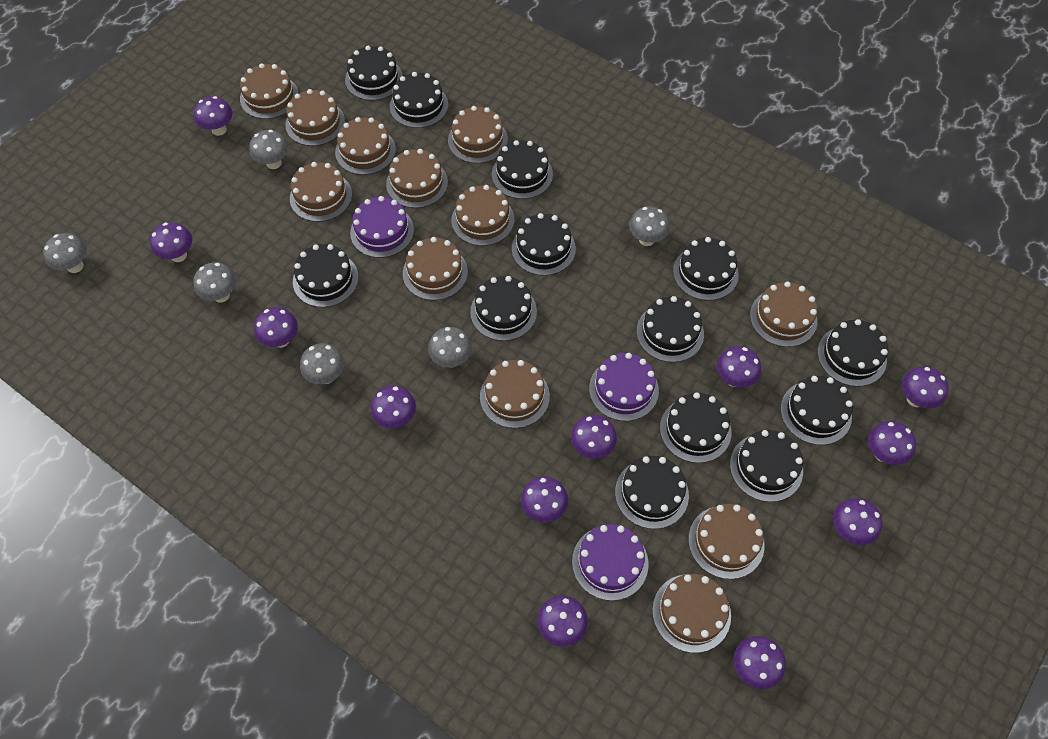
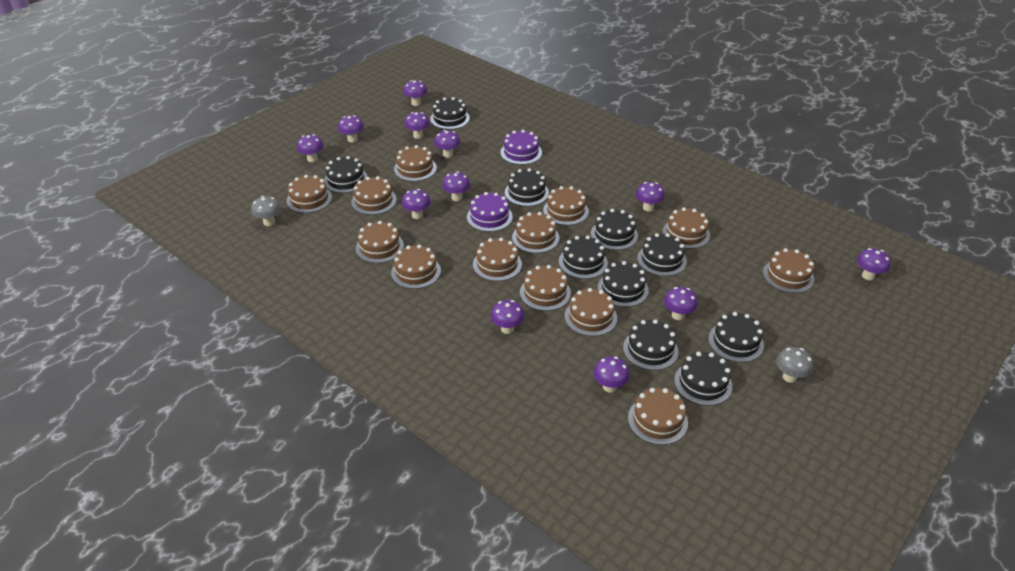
black cake: [293,244,358,307] [345,46,403,100] [390,72,448,128] [470,276,537,341] [492,140,553,199] [512,213,576,276] [615,456,689,529] [637,296,704,362] [660,392,731,463] [673,237,739,301] [730,430,803,502] [780,376,853,445] [817,319,888,386] = 13 -> [324,156,368,193] [430,97,470,129] [505,168,549,206] [559,236,608,279] [591,209,638,250] [598,261,649,307] [623,319,678,370] [637,233,687,276] [674,352,732,406] [709,312,764,362] = 10
brown cake: [240,63,299,119] [285,89,345,146] [290,162,352,222] [335,117,396,175] [386,149,448,208] [403,237,468,300] [448,106,508,164] [451,185,514,246] [480,360,550,428] [652,574,731,653] [689,504,765,579] [750,281,818,347] = 12 -> [287,175,332,213] [351,176,397,215] [356,221,404,263] [391,245,441,289] [394,145,437,181] [473,238,522,281] [512,212,559,253] [520,265,571,311] [543,186,589,225] [565,288,617,336] [628,388,688,445] [662,207,710,249] [763,248,815,293] = 13
grey mushroom: [43,233,87,273] [193,262,236,303] [249,130,289,169] [300,343,344,384] [428,327,472,367] [629,206,670,246] = 6 -> [251,196,281,226] [776,347,813,383] = 2
purple cake: [350,196,414,258] [572,524,649,601] [589,353,659,421] = 3 -> [467,192,513,232] [500,130,542,165] = 2

